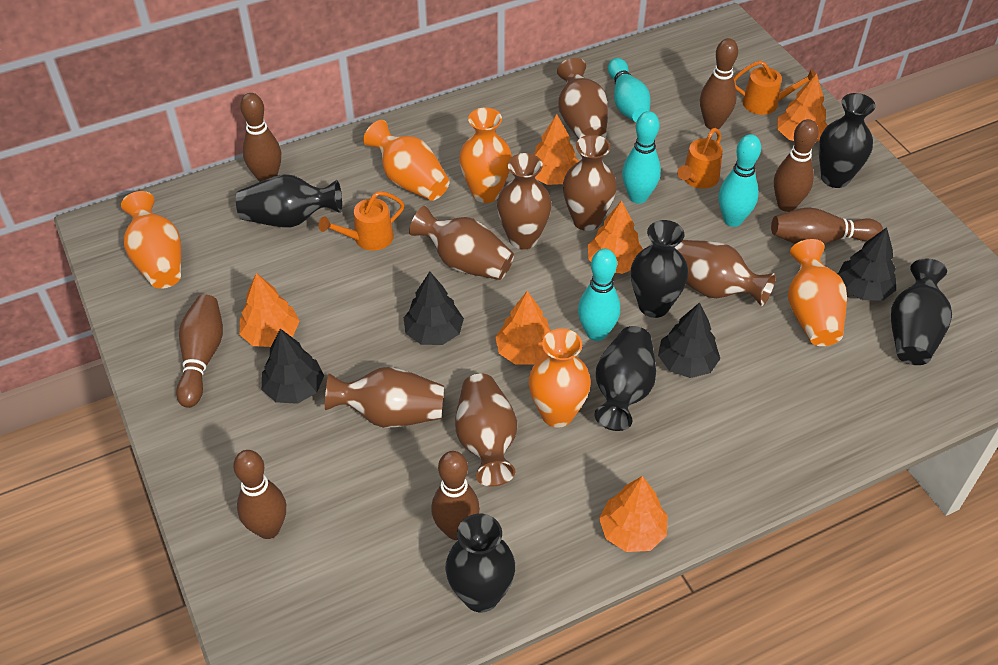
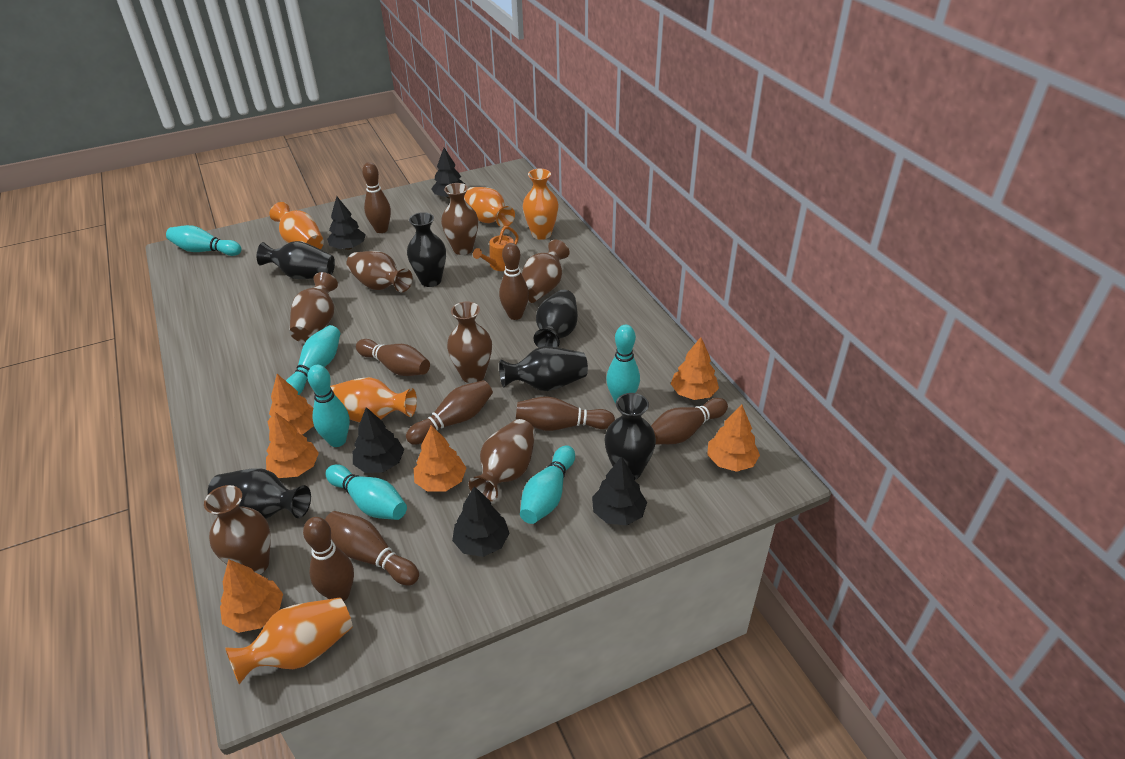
black tree: [262,329,324,404] [404,272,464,345] [658,302,720,378] [838,227,896,300] = 4 -> [327,196,366,250] [353,407,404,473] [431,148,466,198] [452,486,509,557] [592,456,647,526] = 5
brown bowling pin: [176,295,223,408] [233,450,286,539] [240,93,281,182] [431,451,480,540] [700,38,738,129] [771,207,883,244] [774,119,819,212] = 7 -> [303,517,354,601] [325,511,419,585] [356,339,430,376] [362,162,391,233] [406,380,493,445] [499,243,529,320] [516,396,615,431] [651,398,728,444] = 8
orange watering can: [319,191,404,251] [677,128,723,189] [734,61,816,115] = 3 -> [473,226,519,271] = 1
turquoise bowling pin: [578,249,620,341] [608,58,651,122] [622,111,661,204] [719,134,761,227] = 4 -> [166,225,242,256] [286,325,340,395] [307,365,350,447] [325,464,407,520] [520,445,575,524] [606,325,640,403] = 6

